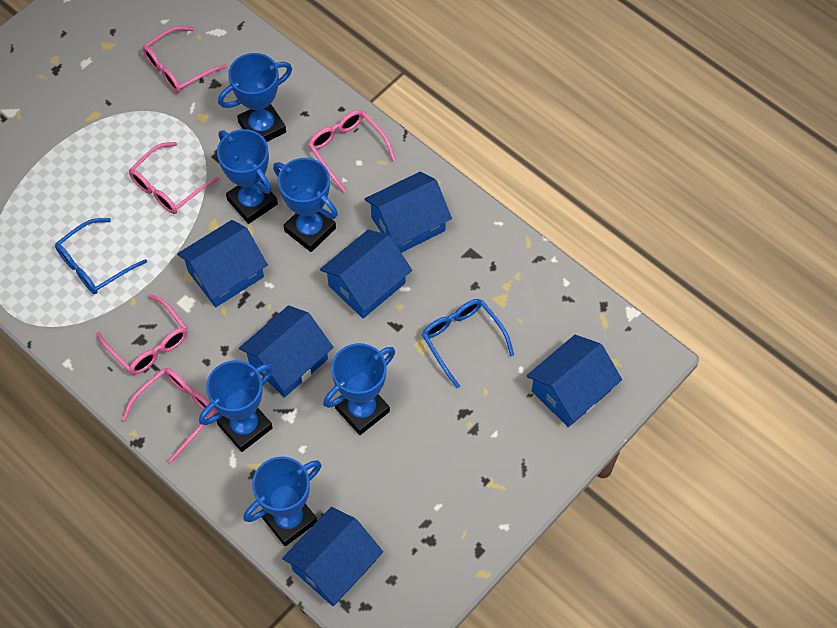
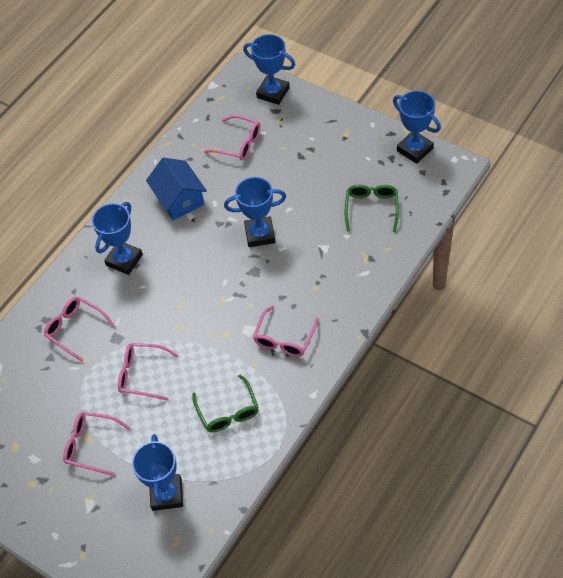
blue glasses: [55,218,147,294] [422,299,514,388] = 2 -> none = 0
blue house: [177,220,268,307] [239,305,334,397] [282,507,383,606] [320,230,412,318] [365,171,452,253] [526,335,622,427] = 6 -> [146,157,207,220] = 1
blue trophy: [199,360,274,452] [217,129,278,224] [218,53,292,142] [243,456,321,546] [273,158,338,252] [323,343,395,435] = 6 -> [92,202,143,275] [132,434,183,511] [224,177,286,247] [243,34,296,105] [393,91,441,164] = 5
green glasses: none = 0 -> [192,375,259,433] [344,185,399,232] = 2

